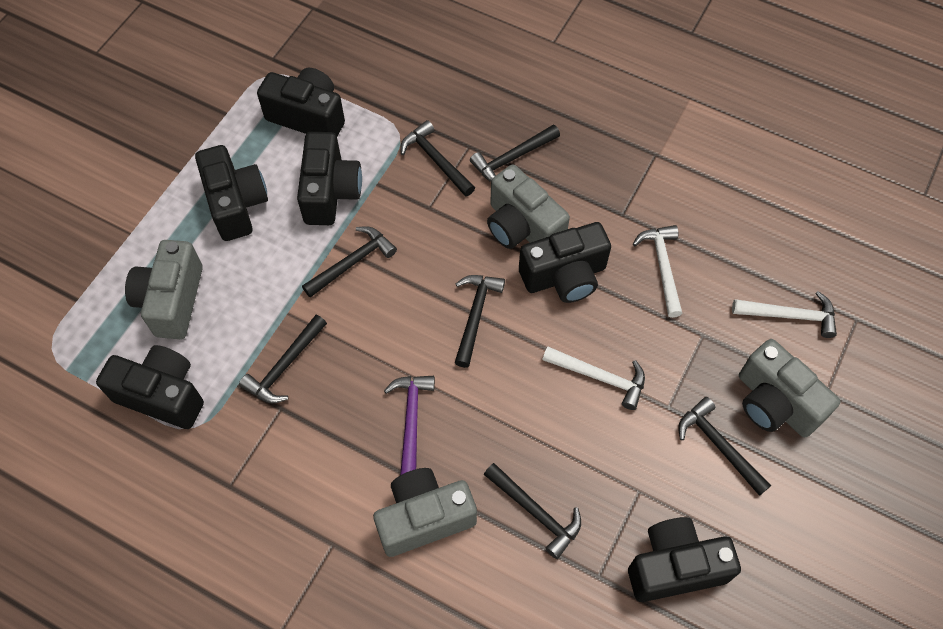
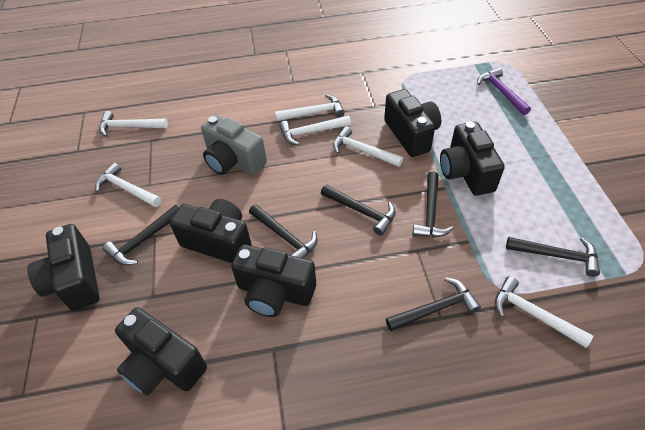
black hammer: [239,315,327,403] [302,226,397,298] [400,120,475,197] [455,275,505,368] [470,125,560,182] [484,463,581,559] [678,397,771,496] = 7 -> [103,205,179,265] [249,204,318,258] [321,185,396,236] [386,277,481,331] [413,171,454,237] [506,237,600,277] = 6
grey camera: [125,240,203,339] [373,468,477,557] [487,164,570,249] [739,339,840,437] = 4 -> [201,115,267,175] = 1
white hammer: [542,347,645,410] [633,225,683,318] [732,291,837,338] = 3 -> [95,163,161,207] [99,111,168,137] [275,94,345,121] [280,116,351,146] [333,126,403,167] [495,276,593,348] = 6

